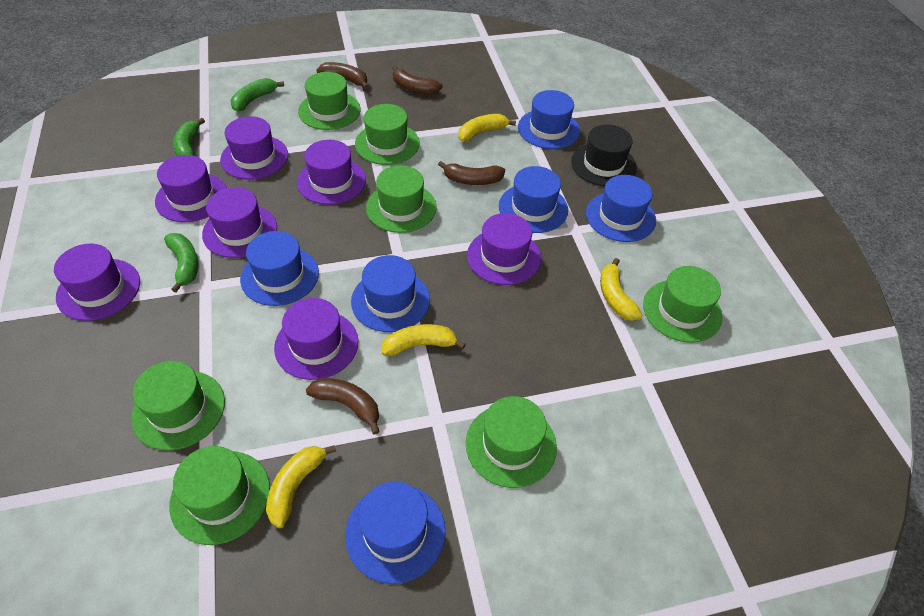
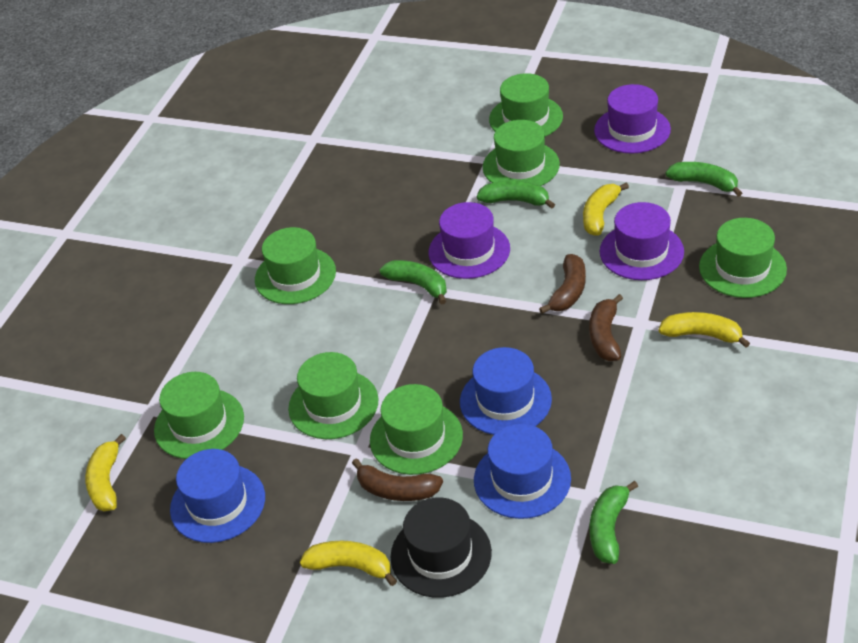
blue hat: [240,231,319,306] [345,482,445,584] [351,255,430,332] [499,166,568,233] [518,90,580,149] [586,175,656,242] = 6 -> [170,449,265,543] [460,347,552,435] [474,424,571,519] = 3
brown banana: [306,378,380,435] [316,62,369,89] [392,66,443,94] [438,161,505,185] = 4 -> [352,458,443,501] [539,254,586,314] [589,294,623,361] = 3
green banana: [164,233,199,293] [173,118,205,156] [231,78,284,112] = 3 -> [380,260,447,305] [477,181,555,209] [590,481,638,564] [666,162,742,197] = 4
purple hat: [54,244,140,321] [155,155,227,222] [202,187,277,258] [220,116,288,180] [274,298,358,380] [297,140,366,205] [467,213,541,285] = 7 -> [428,202,510,279] [594,84,671,154] [600,202,684,280] = 3

